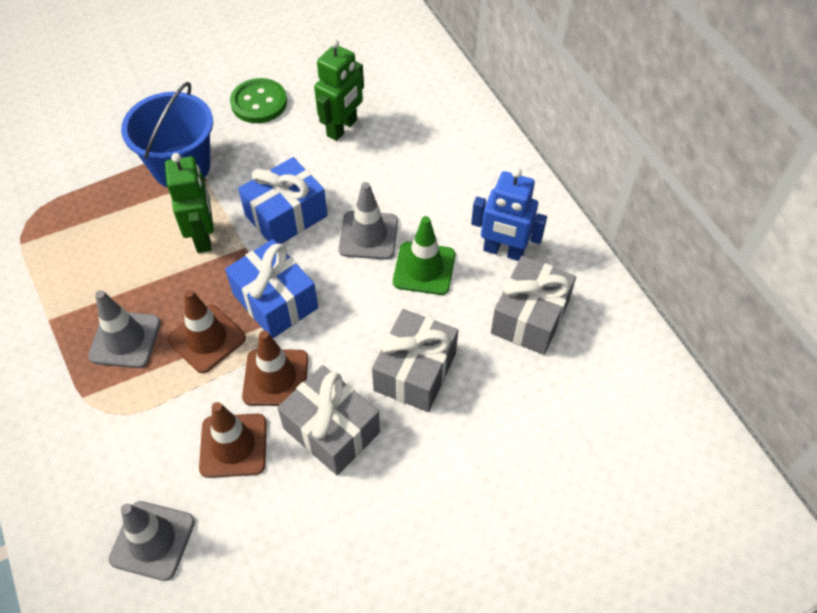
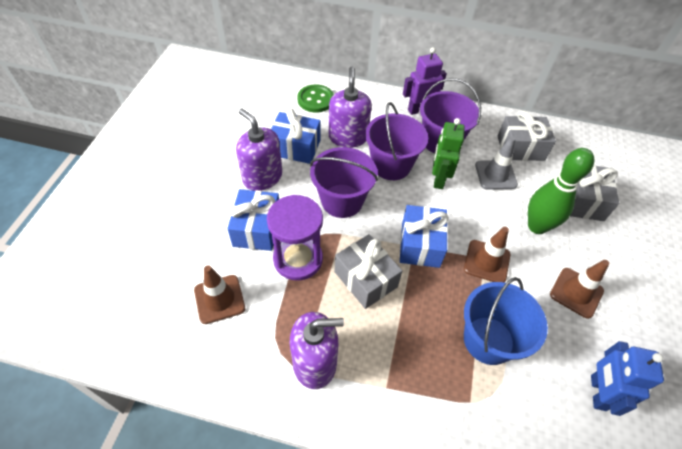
blue gift: [225,239,318,338] [238,157,328,244] = 2 -> [227,189,279,251] [271,108,320,164] [400,205,449,268] = 3
green bowling pin: none = 0 -> [528,148,594,234] = 1
green robot: [165,153,214,253] [314,39,364,141] = 2 -> [432,118,465,189] = 1
green traffic cone: [393,216,455,295] = 1 -> none = 0
grey traffic cone: [88,290,161,368] [109,501,195,581] [339,182,398,260] = 3 -> [475,137,518,189] = 1
purple bucket: none = 0 -> [310,147,378,218] [365,102,428,180] [420,78,481,153] = 3
purple hourglass: none = 0 -> [267,195,323,281] = 1
purple robot: none = 0 -> [403,47,447,115] = 1
purple soap dispenser: none = 0 -> [236,109,282,191] [290,312,344,389] [329,67,372,148] = 3

